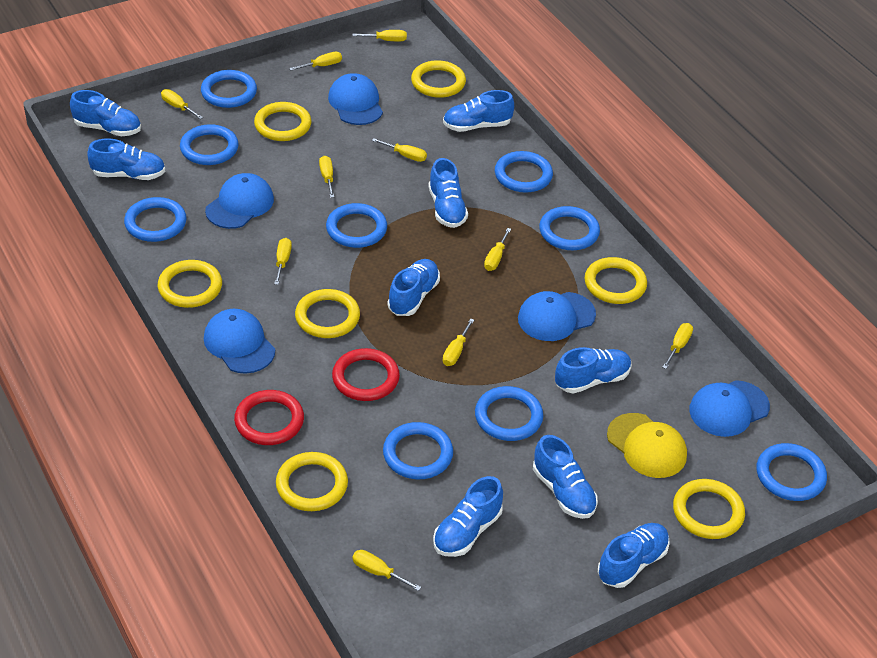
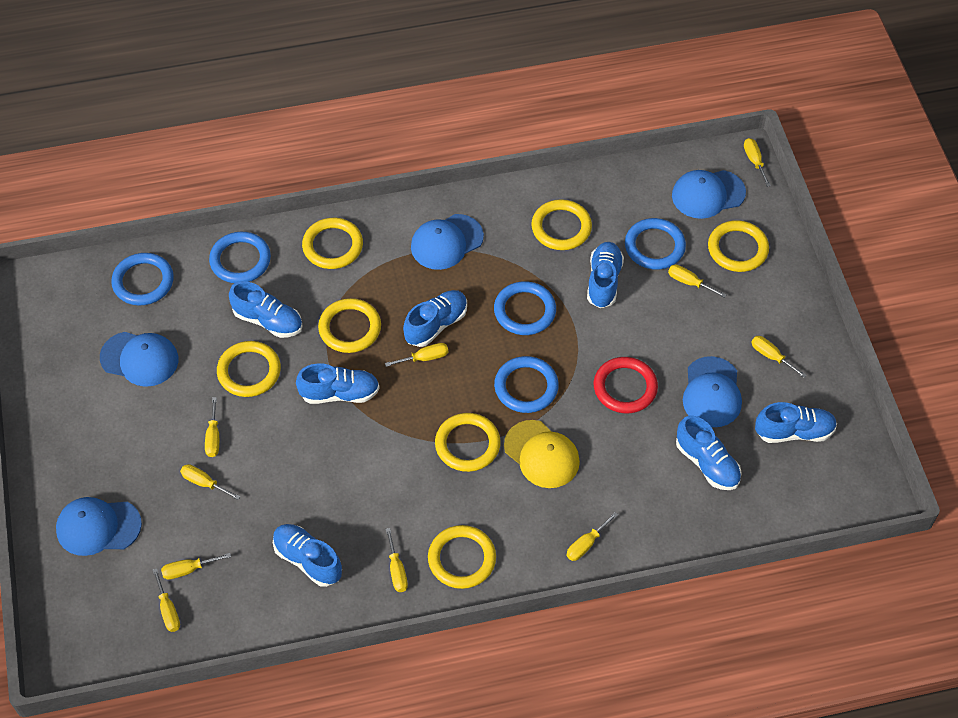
blue ring: [124,197,187,242] [180,124,239,165] [201,70,257,108] [326,203,387,248] [383,422,453,479] [475,386,543,441] [495,151,553,193] [539,206,600,250] [757,443,827,501] = 9 -> [111,253,174,306] [209,232,271,283] [494,281,556,335] [494,356,559,413] [625,218,686,270] = 5
blue shoe: [70,90,141,136] [87,138,165,180] [388,259,440,316] [428,158,468,228] [433,476,503,557] [443,90,514,132] [533,435,598,519] [555,347,632,394] [598,523,670,588] = 9 -> [229,281,302,338] [273,524,342,587] [296,363,380,404] [403,290,467,347] [587,242,624,308] [676,416,742,490] [755,402,837,443] = 7
red ring: [234,390,304,445] [332,348,400,401] = 2 -> [593,357,658,413] = 1

